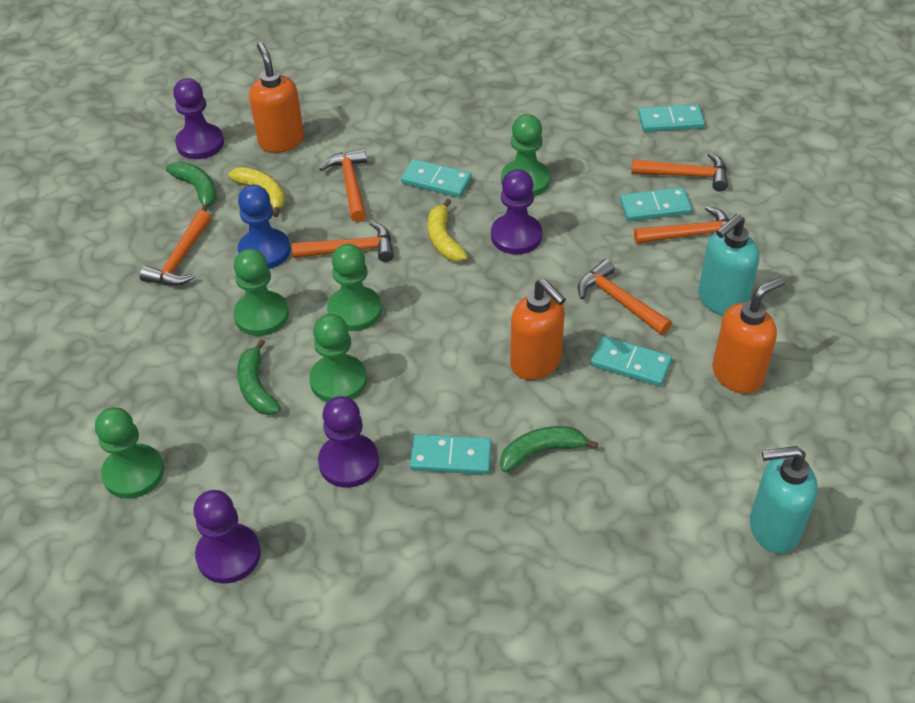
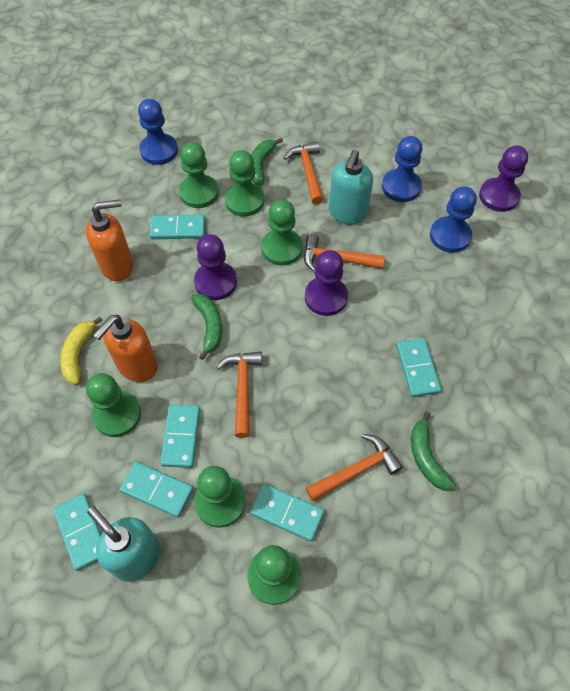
blue pawn: [238,185,290,269] = 1 -> [138,99,178,165] [382,136,423,202] [430,186,477,253] = 3
green pawn: [95,407,164,499] [233,249,289,336] [309,314,367,402] [327,244,382,331] [501,114,550,196] = 5 -> [86,373,141,437] [179,142,219,208] [194,466,246,528] [225,150,264,217] [247,545,301,605] [261,199,303,265] = 6
orange hammer: [140,210,211,286] [292,221,394,262] [319,148,367,222] [578,259,672,335] [631,152,728,192] [634,206,729,244] = 6 -> [216,352,262,438] [284,142,324,205] [304,234,385,272] [306,434,403,501] = 4
orange soap dispenser: [249,42,304,153] [510,279,566,380] [712,277,786,394] = 3 -> [86,200,133,281] [93,315,158,382] = 2
purple pawn: [173,78,224,159] [193,490,261,584] [318,396,379,488] [491,169,542,254] = 4 -> [194,234,237,300] [305,250,348,316] [479,145,528,212] = 3
turquoise domino: [401,159,472,198] [410,434,492,474] [590,336,672,386] [620,187,692,221] [638,104,705,132] = 5 -> [53,494,101,571] [120,462,193,517] [150,214,205,239] [160,405,200,468] [250,484,324,541] [396,338,441,397] = 6
yellow banana: [228,167,285,217] [428,198,468,262] = 2 -> [60,317,103,384] = 1

